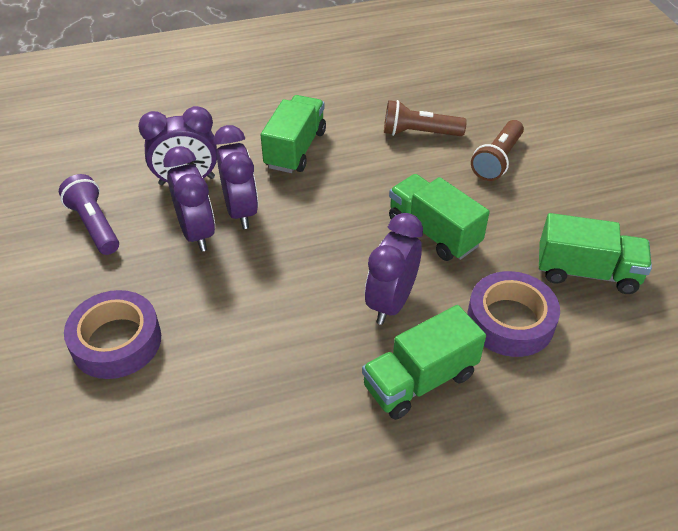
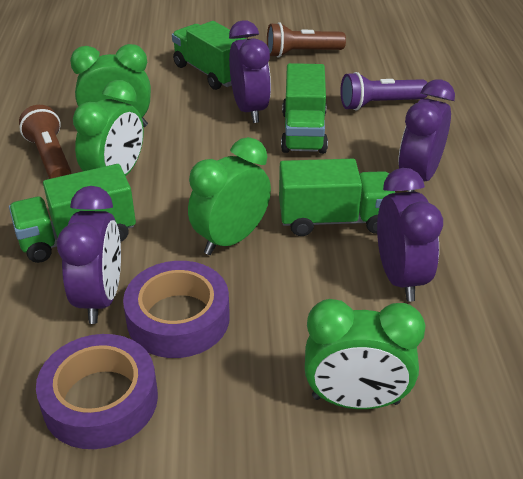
green clock: none = 0 -> [70,44,151,127] [73,80,144,176] [188,137,271,255] [305,299,426,409] = 4

